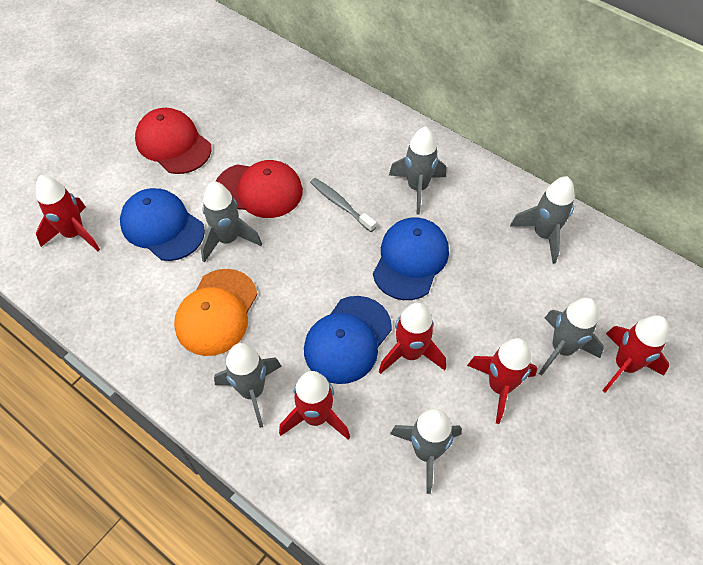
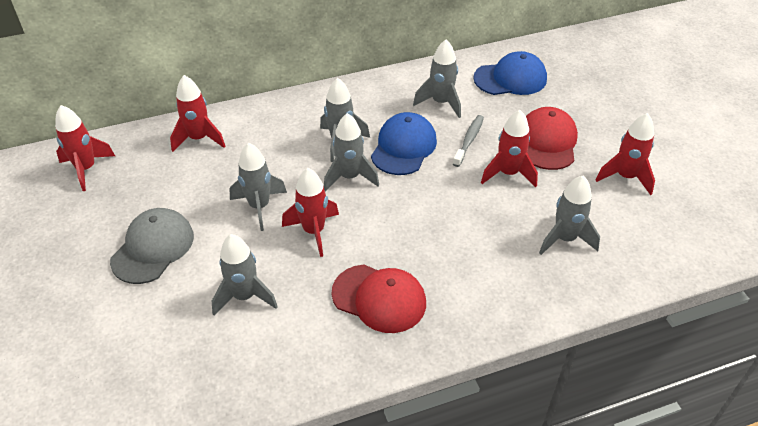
blue cap: [120,188,205,261] [304,296,392,384] [373,218,449,300] = 3 -> [371,112,437,175] [473,51,547,95] = 2
grey cap: none = 0 -> [110,208,194,284] = 1
orange cap: [174,269,258,356] = 1 -> none = 0

